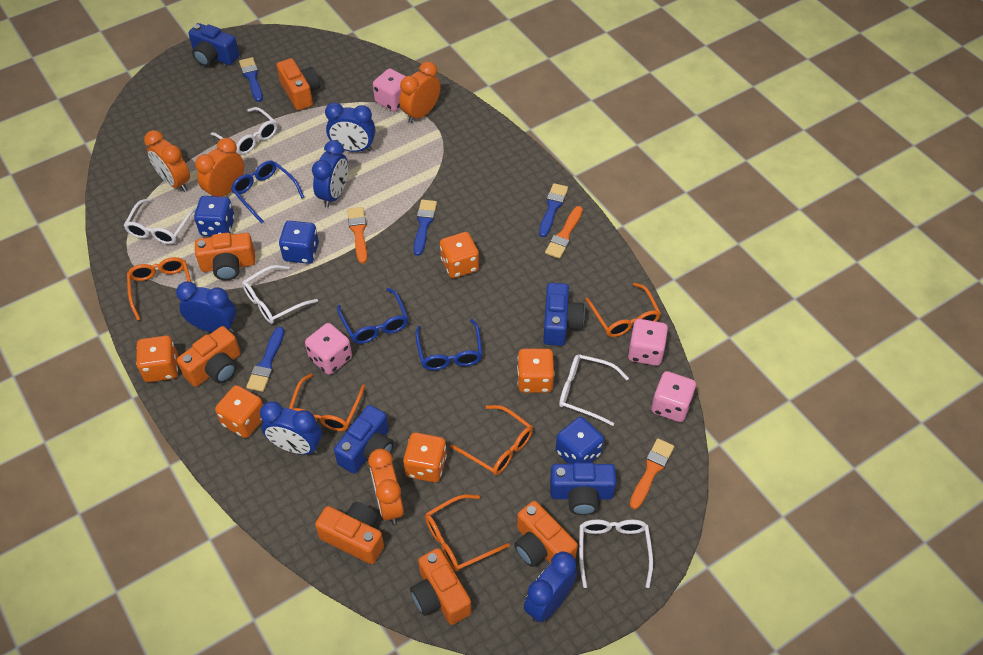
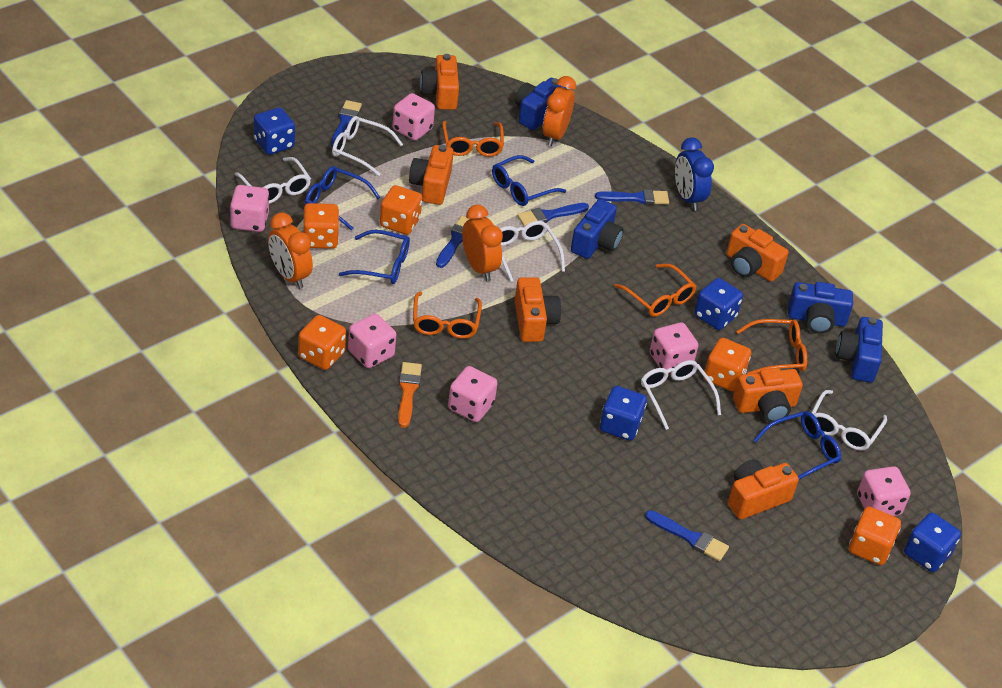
blue brush: [239,57,263,102] [246,327,284,392] [413,200,437,256] [539,183,568,237] = 4 -> [331,100,362,147] [436,216,469,268] [517,203,589,227] [595,189,669,205] [645,510,729,561] = 5
blue clock: [176,281,236,333] [260,401,322,455] [312,140,348,208] [325,102,375,152] [524,551,577,622] = 5 -> [675,137,714,211] = 1
blue dice: [194,196,235,237] [279,220,319,264] [556,417,604,464] = 3 -> [254,107,295,155] [600,386,647,441] [694,278,743,330] [904,512,961,572] = 4
blue glasses: [231,160,304,223] [337,288,408,344] [415,319,482,370] = 3 -> [305,166,381,230] [339,230,410,284] [492,155,566,206] [753,411,841,480] = 4
orange brush: [347,207,367,263] [545,206,583,259] [630,438,674,509] = 3 -> [398,362,422,428] = 1
orange clock: [144,130,190,192] [195,138,244,197] [369,449,404,524] [399,61,441,123] = 4 -> [268,212,313,289] [462,205,503,281] [543,76,576,146] = 3
orange glasses: [127,257,191,321] [289,373,365,431] [425,494,510,572] [450,405,533,475] [585,283,661,337] = 5 -> [413,292,482,339] [442,121,504,157] [614,264,696,317] [736,319,807,374] = 4
pink dice: [305,323,352,375] [373,68,406,112] [628,319,668,366] [651,371,696,422] = 4 -> [230,185,269,232] [348,314,396,368] [392,93,435,141] [448,366,497,422] [650,322,698,373] [857,466,911,516] = 6

